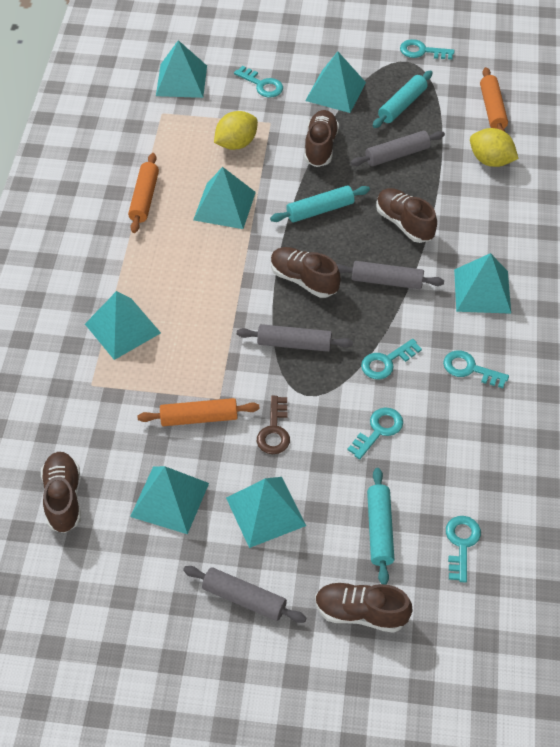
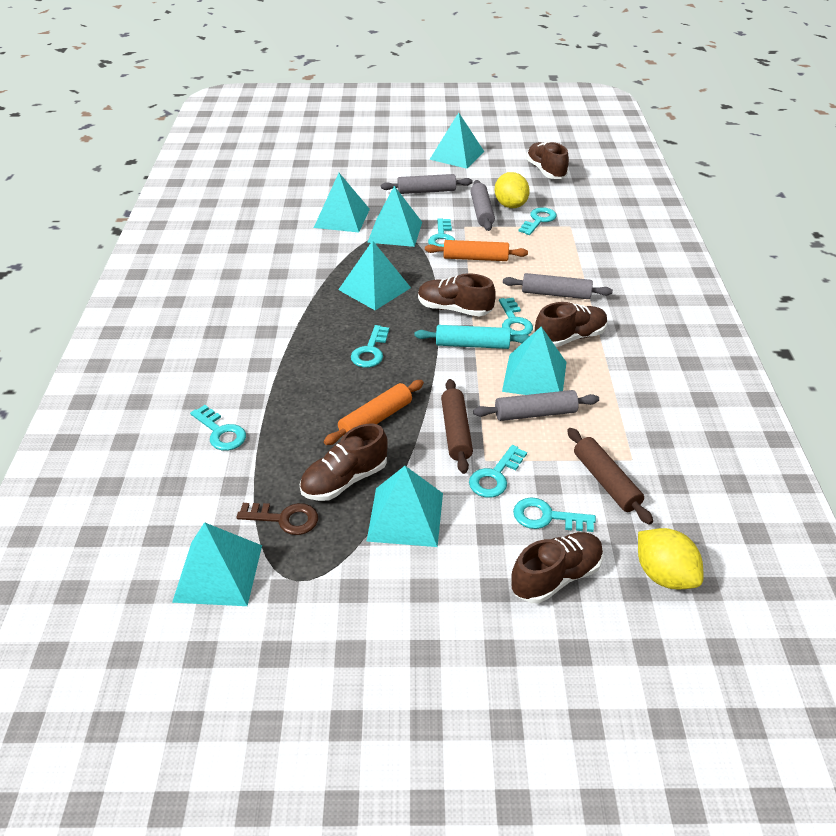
brown rolling pin: none = 0 -> [441,379,473,474] [567,428,653,525] = 2
orange rolling pin: [128,153,159,233] [137,398,260,426] [480,67,508,132] = 3 -> [324,380,424,445] [425,240,528,261] = 2
turquoise key: [234,66,283,98] [347,408,403,459] [361,339,422,379] [400,39,455,60] [443,350,509,388] [446,516,481,583] = 6 -> [190,405,246,451] [351,325,389,368] [428,218,455,247] [469,445,527,498] [499,298,533,336] [513,497,596,532] [518,207,557,235] = 7
turquoise rolling pin: [270,185,370,222] [367,468,394,585] [373,70,433,128] = 3 -> [414,325,530,349] = 1

